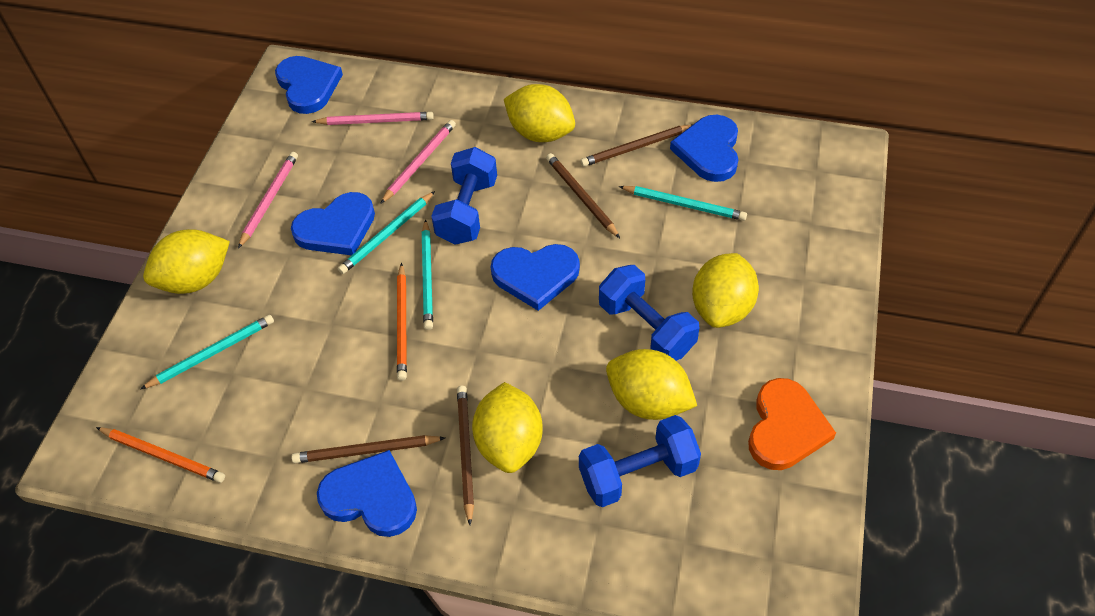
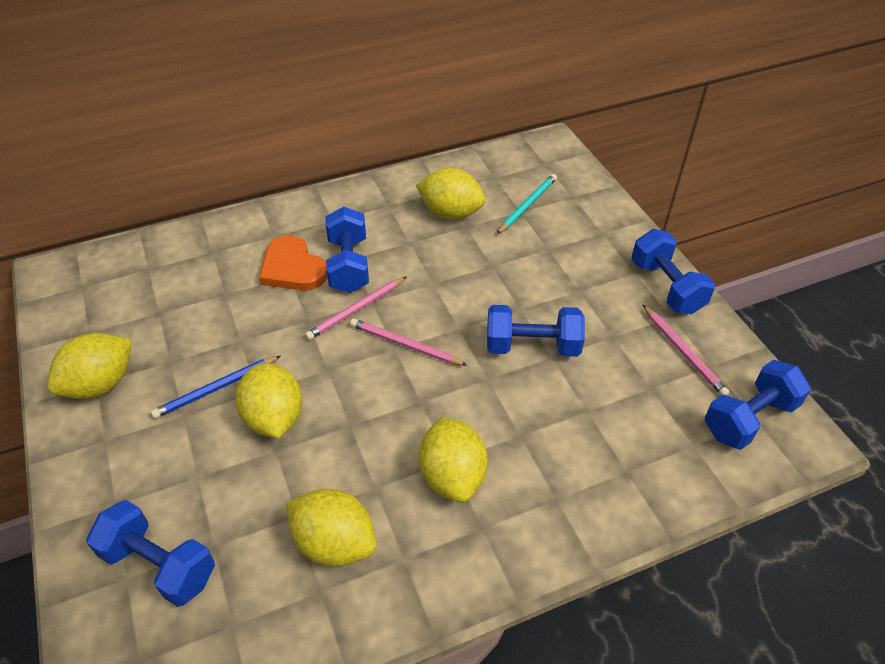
blue dumbbell: [431,147,497,245] [579,415,701,507] [599,265,699,361] = 3 -> [87,500,215,607] [326,207,369,293] [487,305,585,357] [631,229,715,314] [705,360,811,450] = 5
blue heart: [275,56,343,114] [291,192,375,255] [317,450,417,537] [491,244,580,311] [670,115,738,182] = 5 -> none = 0
blue pencil: none = 0 -> [151,356,280,419] = 1
brown pencil: [291,435,445,463] [457,386,474,525] [546,153,620,238] [580,125,692,167] = 4 -> none = 0
orange pencil: [96,427,225,483] [397,263,407,381] = 2 -> none = 0
turquoise pencil: [141,315,274,389] [338,191,435,274] [422,219,433,330] [619,186,747,221] = 4 -> [497,174,557,234] = 1

